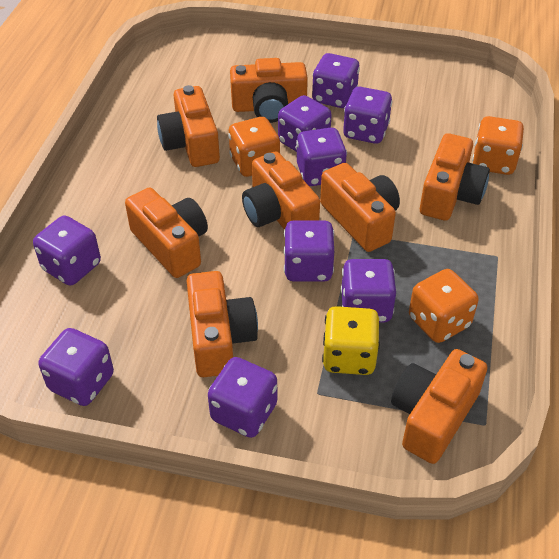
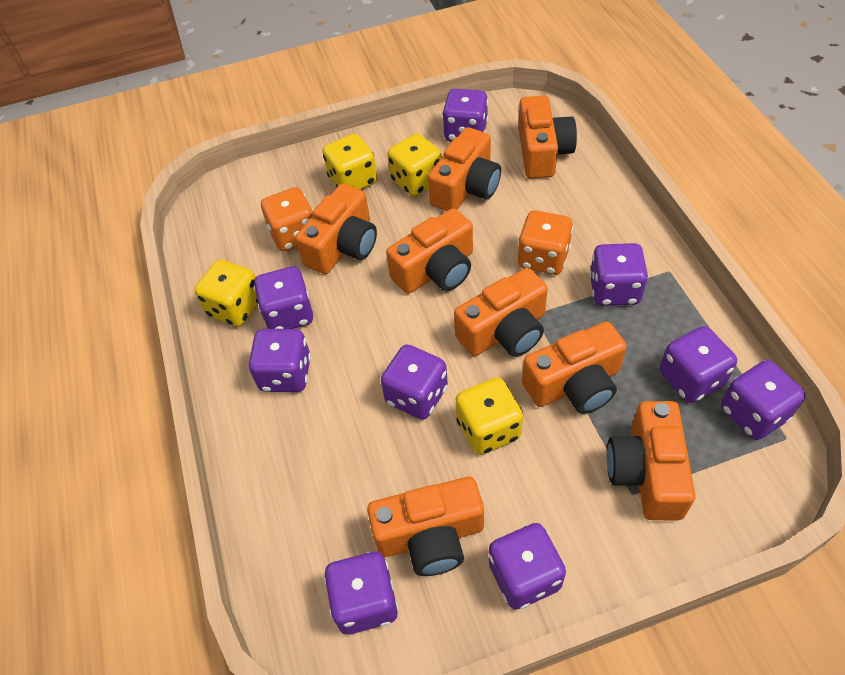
orange dice: [228,117,280,177] [409,269,479,343] [472,116,524,175] = 3 -> [261,187,313,251] [518,210,573,275] = 2
yellow dice: [322,306,380,375] = 1 -> [194,259,258,326] [323,134,377,190] [388,134,442,196] [456,378,523,455] = 4

